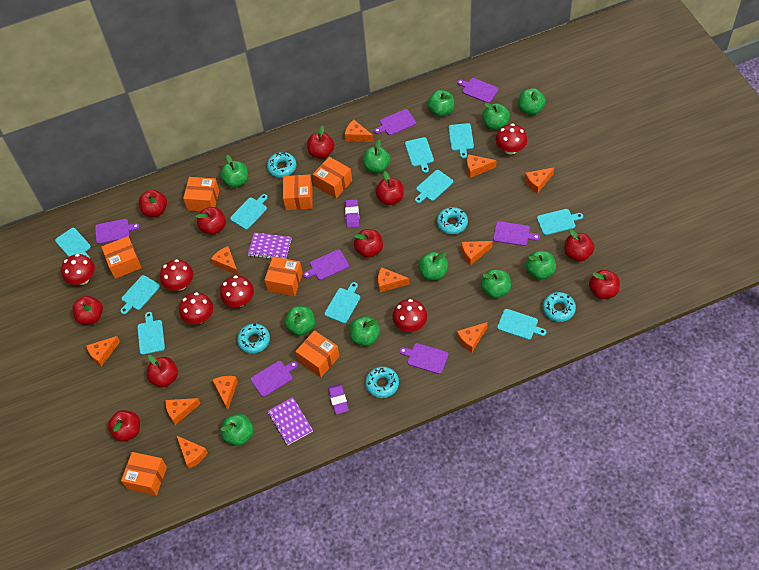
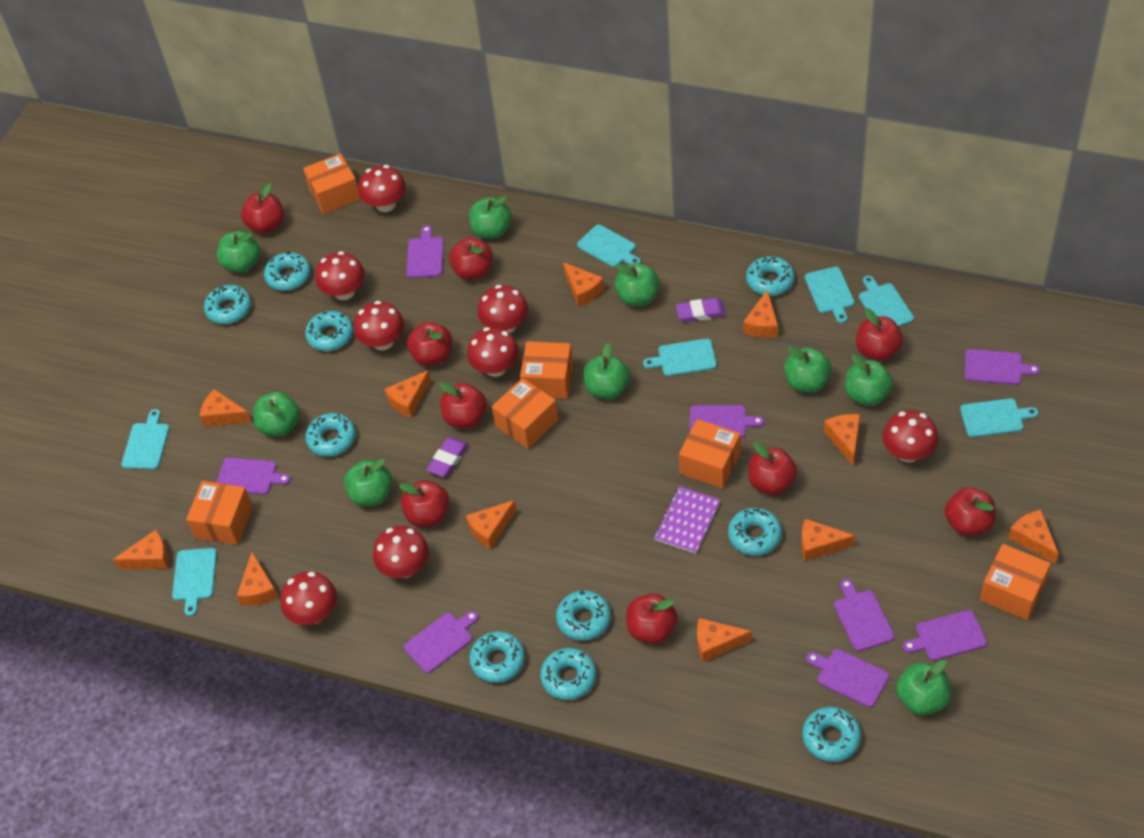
green apple: [220,155,248,188] [221,414,254,446] [285,306,315,336] [350,316,380,346] [363,140,391,173] [418,252,448,280] [427,90,454,117] [481,269,511,298] [482,102,510,130] [518,88,546,115] [526,251,556,280] = 11 -> [217,231,260,273] [253,392,300,437] [344,459,392,506] [469,196,512,239] [583,343,630,399] [614,263,659,306] [784,346,831,393] [845,354,893,406] [896,660,950,715] = 9
orange box: [101,236,141,279] [121,452,167,496] [183,177,219,211] [264,257,303,296] [283,174,313,210] [295,330,340,377] [313,157,352,198] = 7 -> [186,481,253,545] [303,153,361,214] [492,378,558,449] [520,341,573,399] [679,419,740,488] [980,544,1051,620] = 6
purple cutting board: [95,219,140,244] [251,361,298,397] [303,249,349,280] [374,109,416,135] [399,343,448,374] [457,78,499,103] [493,221,540,246] = 7 -> [216,458,291,495] [404,611,478,673] [406,225,444,278] [690,405,764,438] [806,649,889,707] [834,579,894,651] [902,610,987,661] [965,349,1040,385] = 8
purple notebook: [248,232,291,259] [268,397,313,445] = 2 -> [654,486,720,554] = 1
red apple: [72,296,103,325] [108,410,140,442] [139,190,167,217] [146,355,178,387] [196,207,226,235] [307,125,335,159] [354,229,383,258] [375,171,404,205] [564,229,595,262] [589,270,620,299] = 10 -> [241,183,284,234] [399,480,449,527] [407,322,452,366] [440,383,487,428] [449,238,493,280] [626,593,677,644] [748,442,797,495] [856,308,903,361] [945,488,996,536] = 9
red mushroom: [61,254,95,285] [160,259,193,291] [179,292,213,324] [220,275,254,307] [393,299,427,332] [496,124,527,155] = 6 -> [281,571,337,625] [315,251,365,300] [354,301,405,351] [358,165,406,212] [373,526,429,578] [467,327,519,377] [478,285,528,333] [882,410,939,462] = 8
turquoise cutting board: [55,228,91,259] [120,275,160,314] [137,312,165,355] [230,194,268,230] [325,282,360,323] [405,137,434,173] [415,170,453,203] [448,123,474,158] [497,309,546,340] [537,209,583,235] = 10 -> [121,409,169,470] [172,548,217,616] [577,224,641,267] [643,339,717,376] [805,267,854,323] [859,276,914,327] [960,398,1038,437] = 7
turquoise donut: [237,323,270,354] [267,152,296,178] [365,366,399,398] [437,207,468,234] [543,292,576,322] = 5 -> [204,285,251,324] [264,251,311,291] [305,311,353,351] [305,413,356,457] [469,631,525,683] [540,648,596,700] [556,590,611,641] [728,508,782,556] [746,256,795,296] [802,707,861,762] = 10

